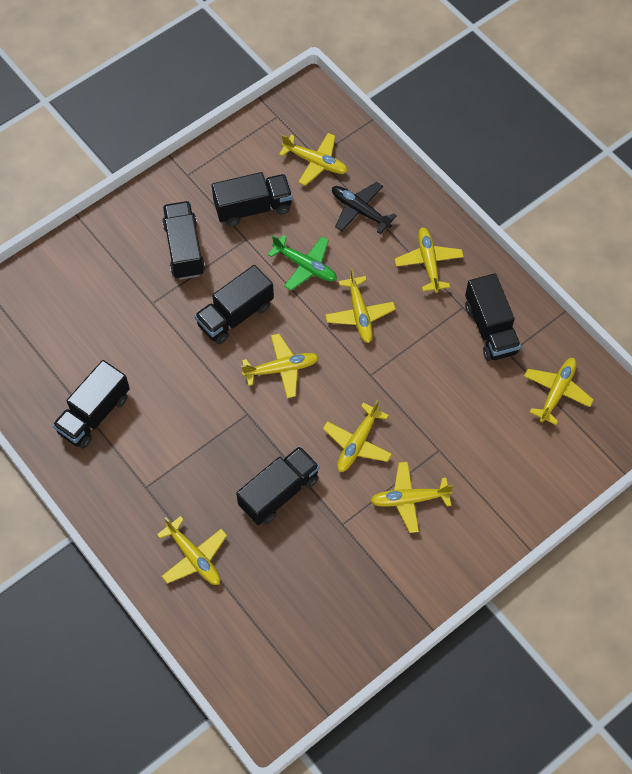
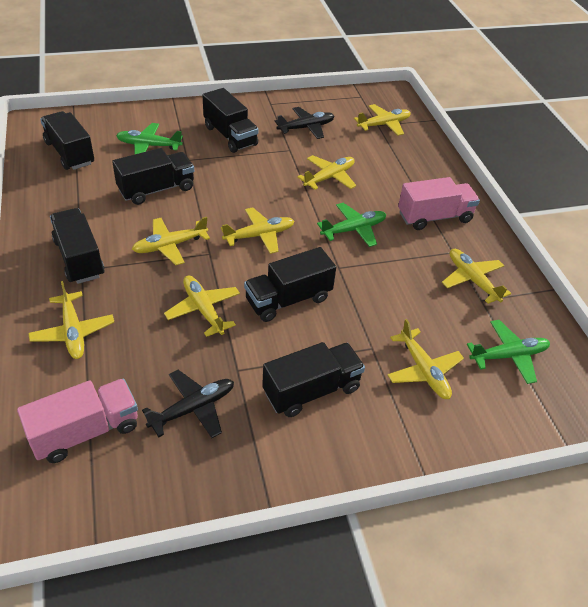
black plane: [332,182,397,234] = 1 -> [142,370,234,438] [275,107,334,139] = 2
green plane: [268,235,337,291] = 1 -> [116,123,183,154] [317,203,386,247] [467,320,550,384] = 3
pink truck: none = 0 -> [17,379,138,463] [398,177,480,230] = 2

